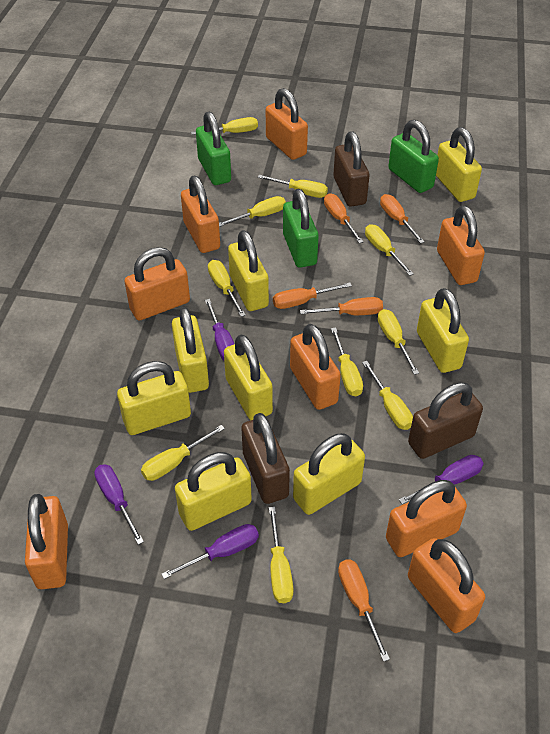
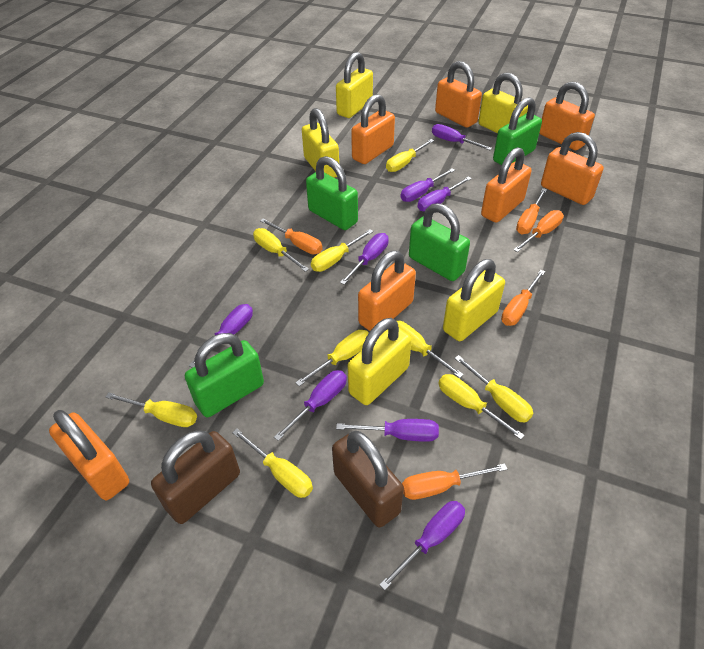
brown padlock: [241,413,290,504] [333,131,369,207] [408,382,483,459] = 3 -> [151,430,240,524] [332,431,404,528] = 2
green padlock: [196,112,231,185] [283,189,319,268] [388,120,439,193] = 3 -> [185,333,264,417] [306,156,358,230] [409,203,470,281] [493,97,542,165] = 4
orange padlock: [25,494,68,589] [125,247,190,320] [181,176,220,253] [266,88,308,160] [290,324,341,410] [386,480,467,557] [408,538,485,633] [437,205,485,285] = 8 -> [49,410,129,500] [351,94,395,164] [358,250,416,331] [435,61,482,127] [481,147,531,223] [539,82,595,150] [541,132,604,205] = 7
purple screwdriver: [94,464,144,545] [161,524,259,579] [205,299,234,361] [399,455,484,504] = 4 -> [189,304,253,368] [274,370,347,441] [336,419,439,442] [340,233,389,285] [379,501,465,590] [400,168,455,202] [417,176,472,212] [432,124,492,150] = 8
yellow padlock: [117,361,191,435] [172,307,209,393] [175,452,252,531] [224,334,273,420] [228,230,269,311] [293,433,365,515] [417,288,469,373] [436,127,482,202] = 8 -> [302,108,339,178] [336,52,373,118] [348,318,412,405] [443,259,505,341] [479,72,528,133] = 5
yellow screwdriver: [141,425,225,481] [191,117,258,135] [208,260,246,317] [219,196,286,227] [258,175,328,198] [269,507,294,603] [331,328,363,396] [362,361,413,430] [365,224,414,276] [378,309,419,375] = 10 -> [106,393,197,427] [232,428,313,498] [253,228,309,272] [295,330,369,386] [311,229,373,272] [386,139,434,172] [397,321,464,378] [438,374,525,440] [454,355,533,423] = 9

